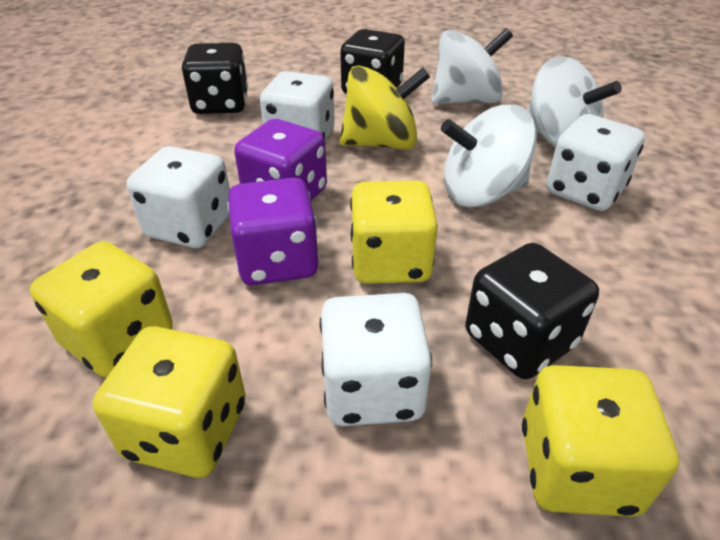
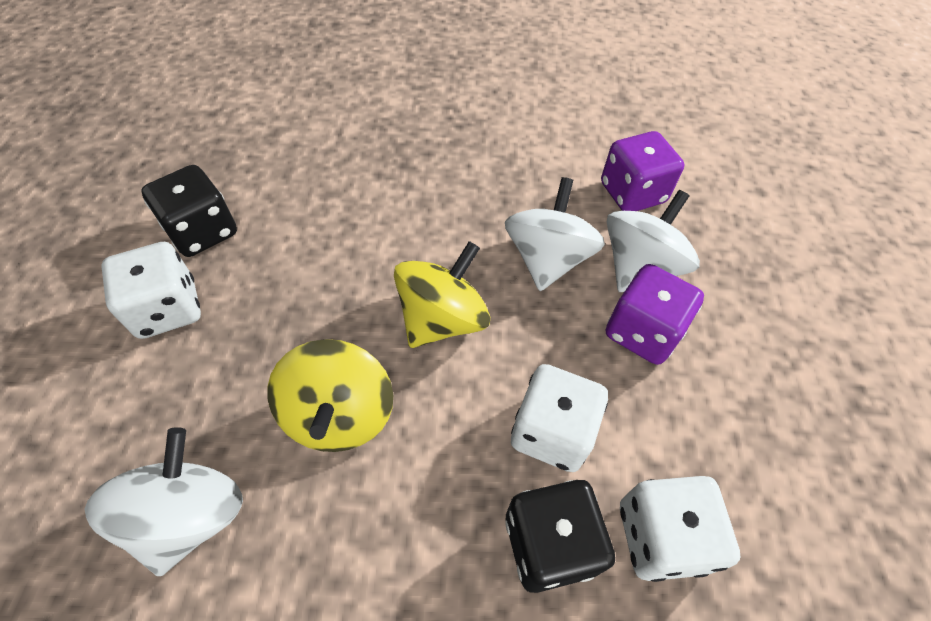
black dice: [182,43,248,114] [340,29,405,94] [465,243,599,379] = 3 -> [141,165,237,257] [505,480,615,593] = 2
white dice: [127,146,230,248] [260,71,335,141] [320,293,432,426] [546,114,645,211] = 4 -> [101,242,201,339] [511,364,608,472] [620,476,740,582] = 3
yellow dice: [30,241,173,377] [93,326,246,478] [350,181,438,284] [522,365,679,517] = 4 -> none = 0
yellow spinning top: [339,66,430,150] = 1 -> [267,339,393,452] [394,241,490,348] = 2

